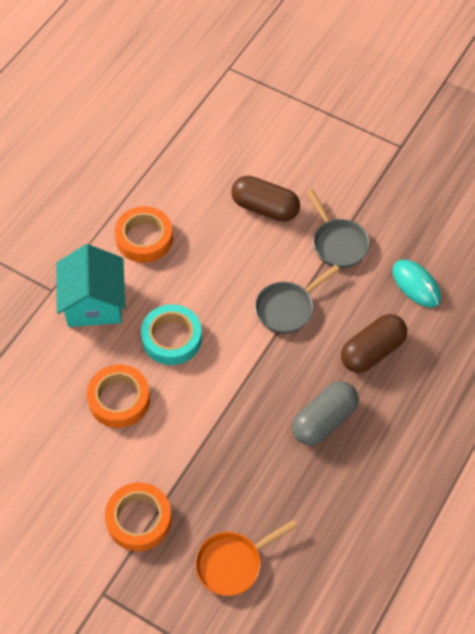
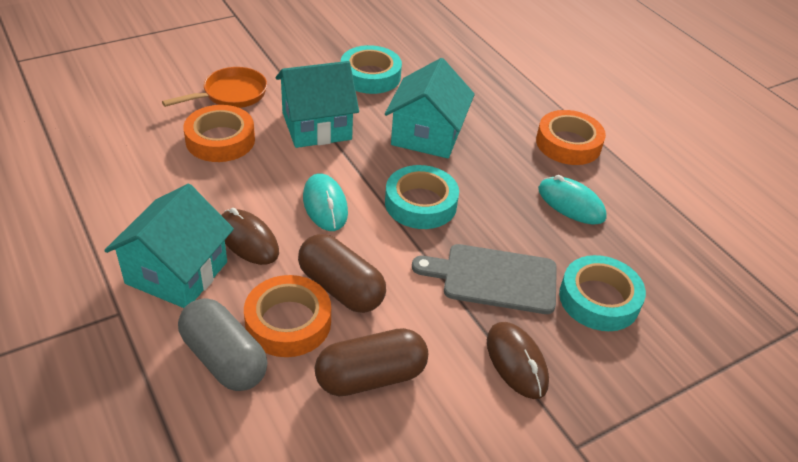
brown mouse: none = 0 -> [221,208,279,265] [487,322,549,399] = 2
grey cutting board: none = 0 -> [412,244,557,314] = 1
grey pan: [255,265,340,334] [306,189,370,268] = 2 -> none = 0
turquoise house: [56,244,125,327] = 1 -> [104,184,234,308] [276,61,359,148] [385,58,475,158] = 3
turquoise mouse: [392,260,441,308] = 1 -> [303,173,348,231] [538,175,607,224] = 2
turquoise tape: [141,304,202,365] = 1 -> [341,45,402,94] [385,165,459,229] [559,255,646,331] = 3

